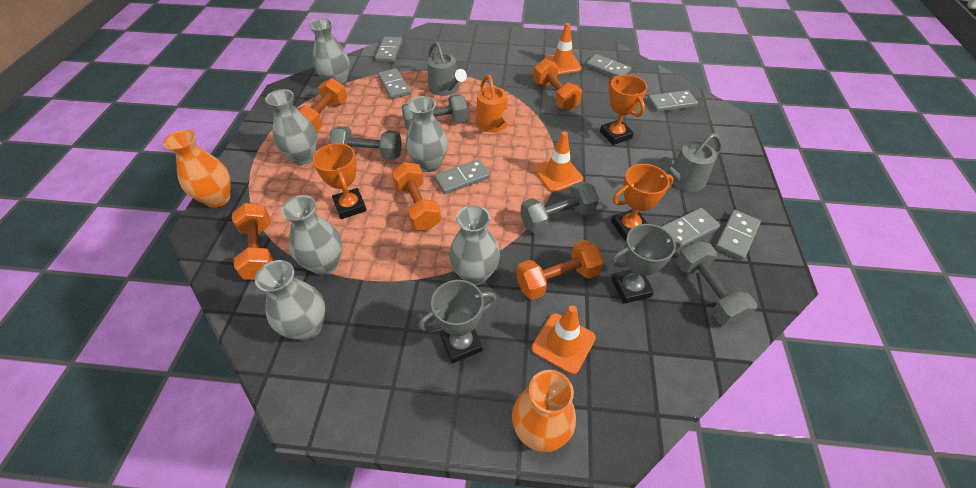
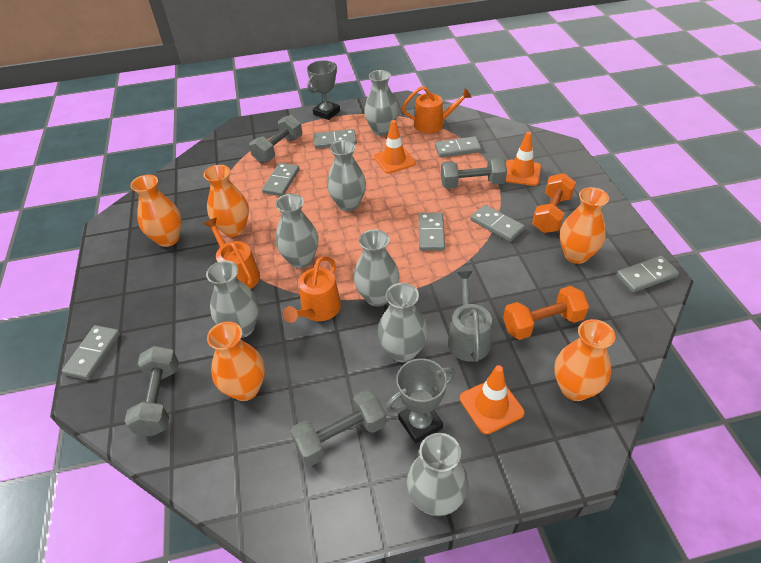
grey vase: [255,260,325,341] [265,89,317,165] [281,195,342,275] [309,18,350,86] [406,96,448,172] [449,205,500,285] = 6 -> [206,261,259,338] [275,194,319,268] [327,140,366,211] [354,229,400,306] [364,70,398,136] [378,283,428,362] [407,433,469,516] = 7
grey watering can: [428,41,467,96] [657,133,722,192] = 2 -> [448,271,492,362] = 1
orange dumbbell: [232,203,275,280] [297,78,347,132] [392,162,441,230] [516,240,604,300] [533,59,582,111] = 5 -> [503,286,589,340] [532,173,576,233] = 2
orange trophy: [313,143,367,219] [600,75,647,145] [611,164,674,241] = 3 -> none = 0
orange vase: [163,130,231,208] [512,370,576,452] = 2 -> [130,175,182,247] [203,165,249,237] [207,321,265,401] [554,319,616,401] [560,187,609,264] = 5
orange watering can: [476,75,515,132] = 1 -> [204,218,260,289] [283,256,341,323] [402,86,472,133] = 3

